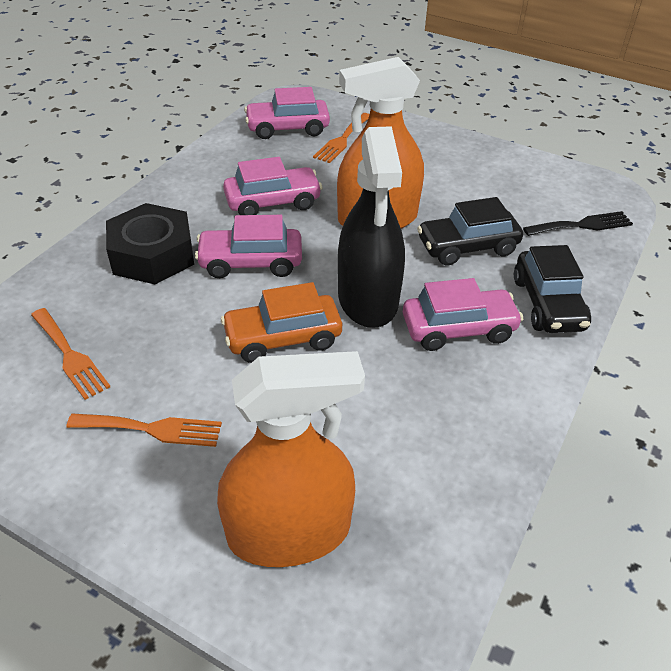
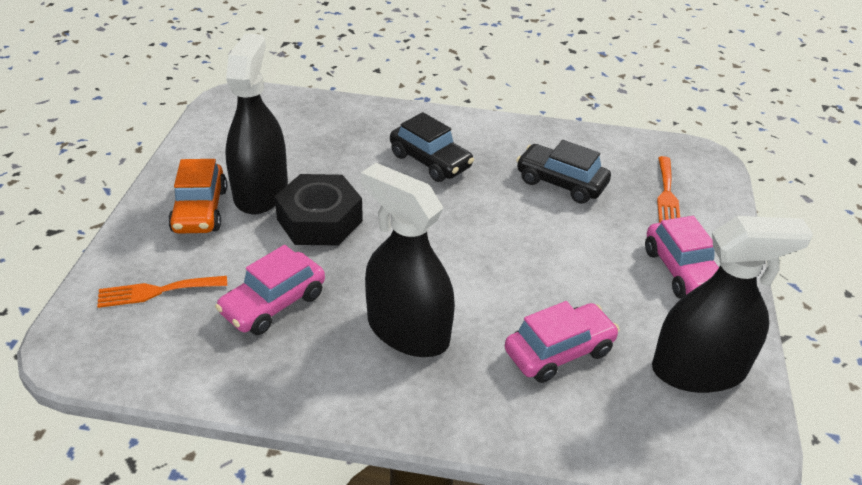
black fork: [523,211,633,236] = 1 -> none = 0
black spray bottle: [338,126,405,328] = 1 -> [225,33,288,214] [361,163,455,357] [652,216,813,393] = 3
orange fork: [31,308,110,400] [67,414,222,447] [313,113,370,163] = 3 -> [97,276,227,308] [657,156,680,223] = 2
orange spray bottle: [217,351,365,567] [337,57,424,229] = 2 -> none = 0
pink car: [195,215,302,278] [223,157,322,215] [244,87,330,139] [403,278,523,351] = 4 -> [215,245,325,335] [505,301,620,383] [645,216,719,299] = 3

